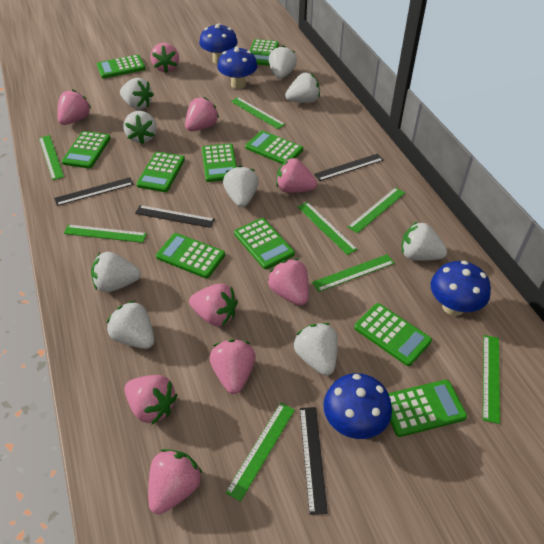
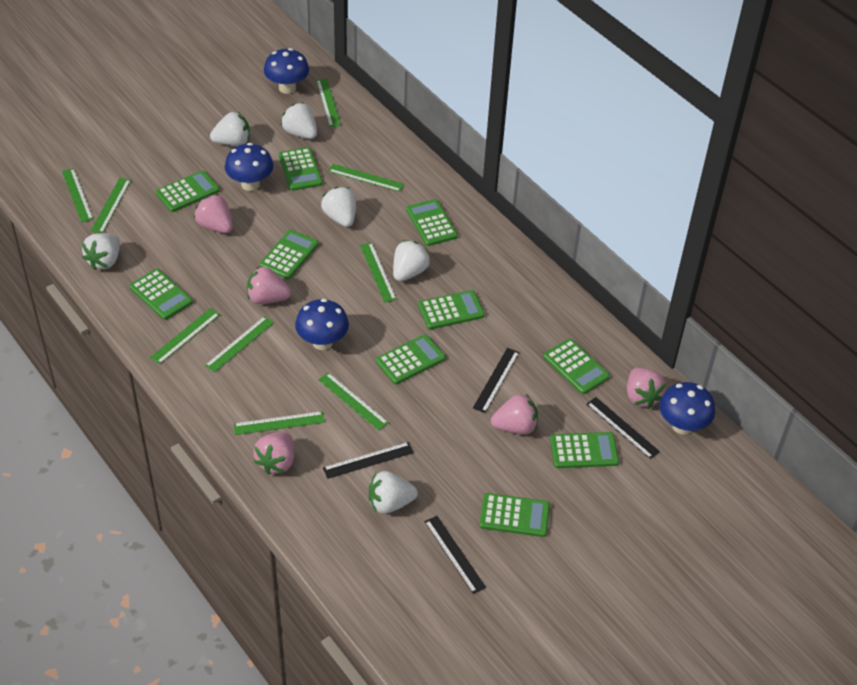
green ruler: [39,135,64,180] [63,224,147,243] [225,403,295,502] [231,97,285,129] [298,202,358,255] [312,254,395,292] [348,187,405,233] [483,335,500,424] = 8 -> [62,168,93,223] [91,178,131,233] [150,308,220,364] [205,316,274,373] [233,411,325,435] [316,79,341,127] [318,373,389,431] [328,164,404,192] [360,242,397,302] = 9
pink strawberry: [57,90,91,125] [124,375,178,424] [148,449,203,514] [151,43,179,73] [185,97,219,131] [189,284,238,326] [210,339,256,394] [268,259,309,306] [276,158,317,193] = 9 -> [194,194,233,233] [247,267,291,304] [253,432,294,475] [491,394,538,434] [627,368,666,409] = 5
white strawberry: [91,252,141,292] [107,301,154,349] [120,78,154,109] [123,111,156,144] [223,166,259,207] [269,45,297,79] [285,73,320,103] [294,323,338,376] [401,221,447,261] = 9 -> [82,233,120,270] [210,112,250,146] [281,103,317,139] [321,187,356,227] [369,471,418,514] [393,240,430,281] = 6

